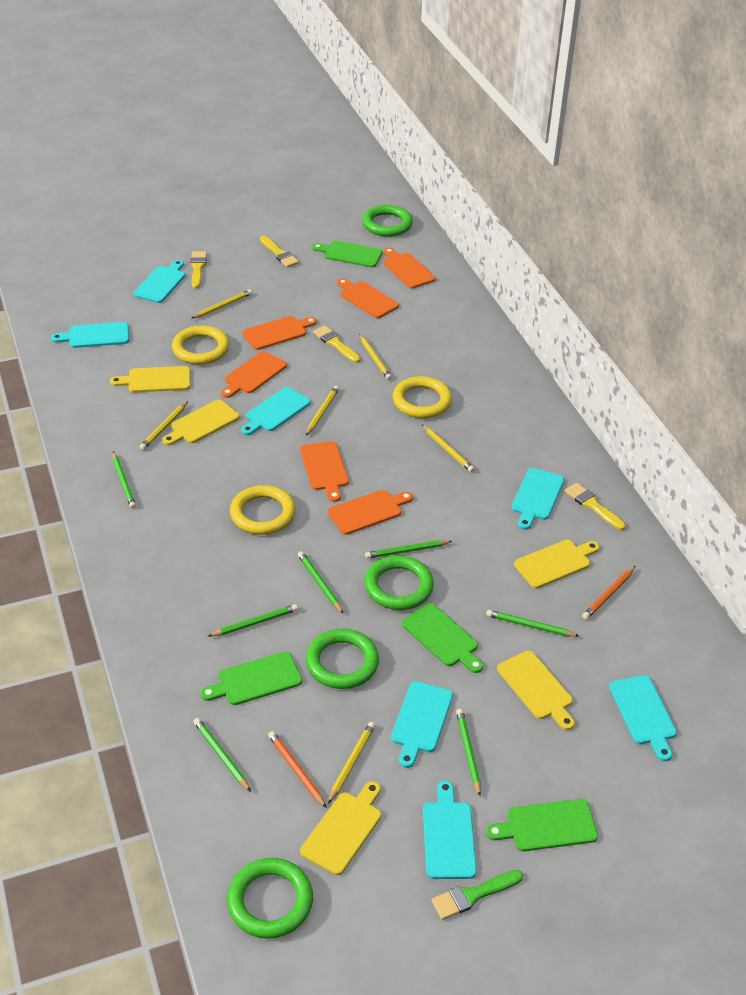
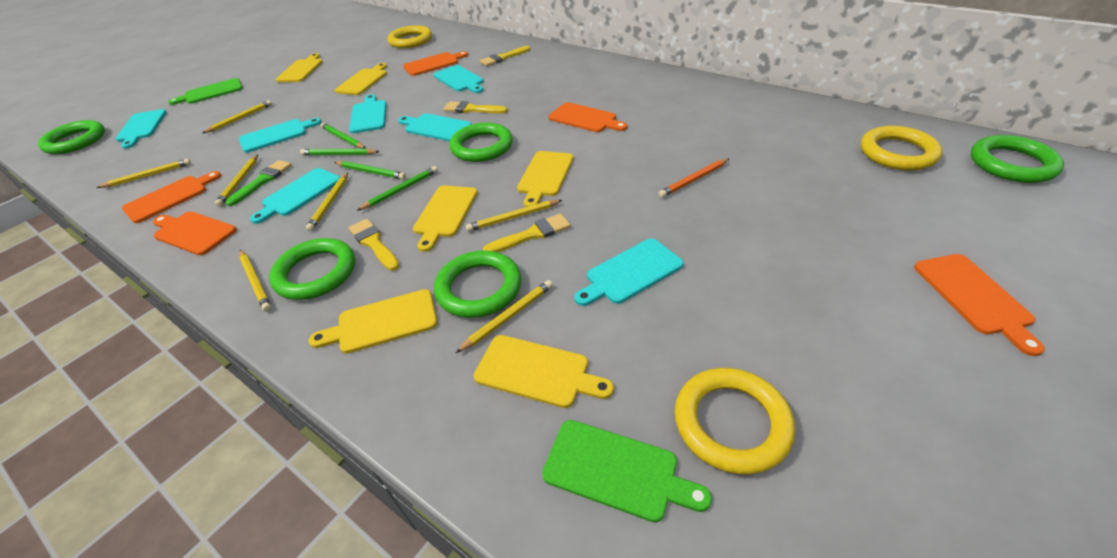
green cutting board: [200,651,302,705] [312,241,383,267] [402,603,483,673] [486,799,598,851] = 4 -> [168,78,243,105] [542,420,712,522] = 2
green pencil: [113,452,136,509] [193,718,251,792] [208,604,298,636] [298,551,343,613] [365,540,452,559] [456,709,481,796] [486,610,579,637] = 7 -> [300,149,380,155] [321,123,366,149] [334,161,406,179] [357,166,438,211] = 4
green ring: [227,858,313,939] [306,629,379,689] [362,205,413,237] [365,556,434,610] = 4 -> [38,120,105,154] [269,238,355,300] [434,250,521,318] [449,123,513,162] [971,135,1064,183] = 5
orange cutting board: [221,351,287,398] [242,316,317,350] [300,441,349,502] [328,490,413,535] [337,278,399,318] [383,248,436,288] = 6 -> [122,171,221,223] [153,211,237,255] [403,51,468,76] [549,102,627,132] [914,254,1045,356] = 5
orange pencil: [268,731,327,808] [582,566,635,619] = 2 -> [658,158,730,198] = 1
yellow cutting board: [110,366,190,393] [162,400,240,445] [300,781,381,875] [497,651,575,730] [514,540,600,588] = 5 -> [276,53,322,82] [309,289,437,354] [335,63,387,95] [413,186,478,252] [473,335,614,408] [517,151,574,207] = 6
yellow pencil: [140,401,188,450] [192,289,252,318] [306,386,339,435] [328,722,375,804] [359,334,392,380] [422,425,474,472] = 6 -> [96,159,191,188] [203,100,272,133] [215,155,258,206] [239,250,272,312] [306,173,348,231] [456,280,553,353] [466,200,562,232] = 7

